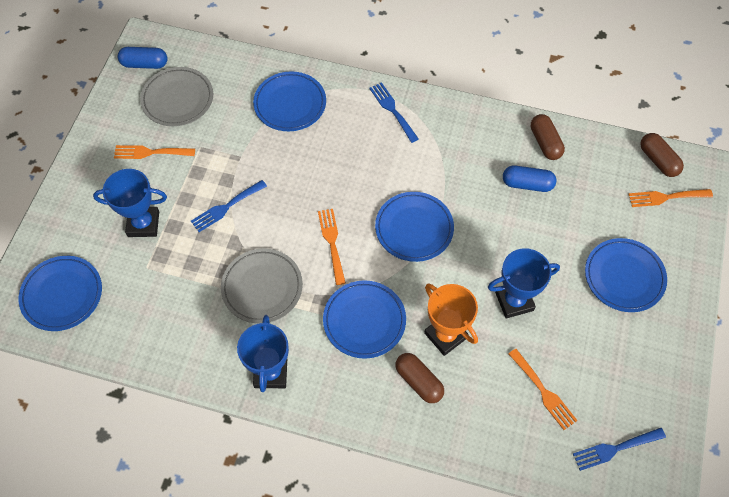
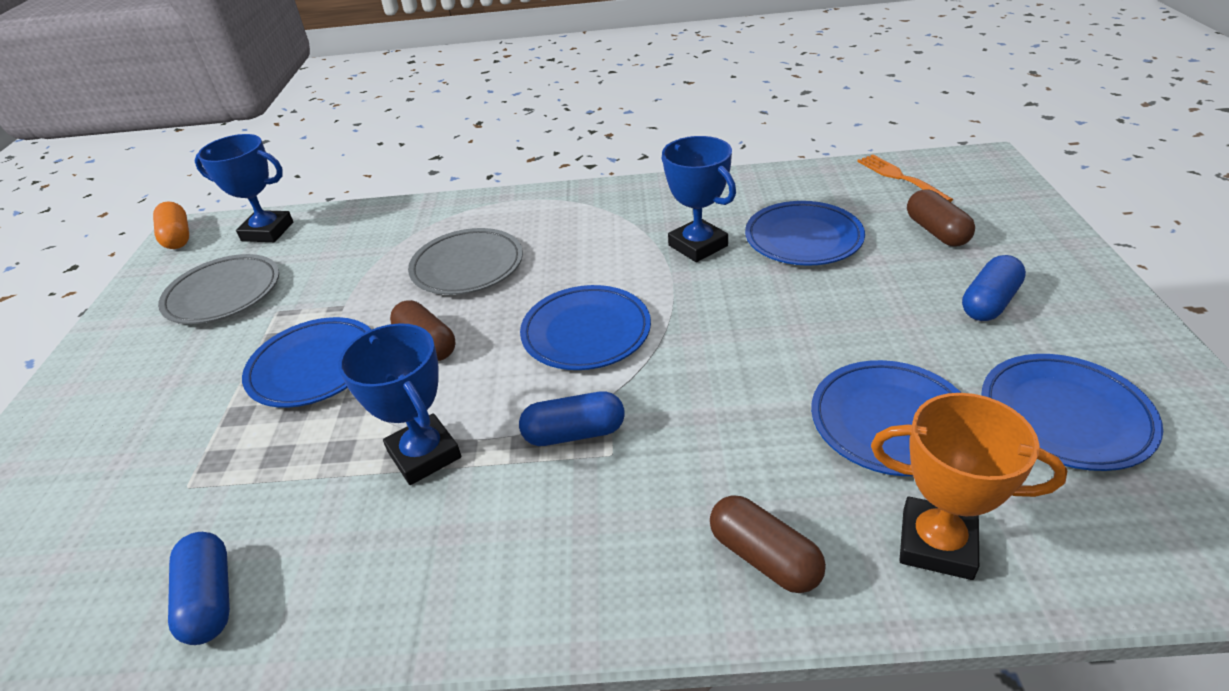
blue capsule: [118,47,168,69] [503,165,556,192] = 2 -> [168,532,230,645] [519,391,625,446] [962,255,1026,321] = 3
blue fork: [191,180,267,232] [369,82,419,143] [573,428,666,471] = 3 -> none = 0
orange capsule: none = 0 -> [153,201,189,249] = 1
orange fork: [114,145,195,159] [318,209,346,285] [508,349,578,430] [628,189,713,207] = 4 -> [857,155,953,202] = 1

